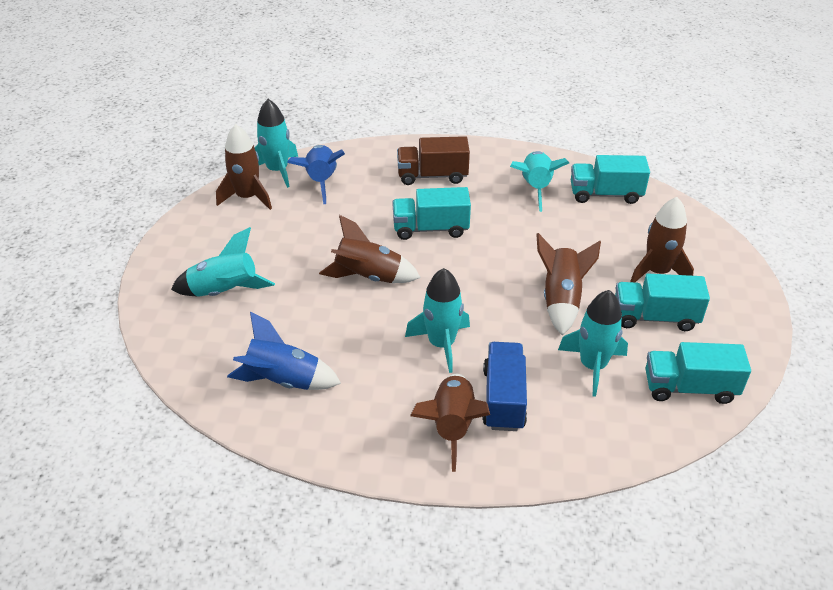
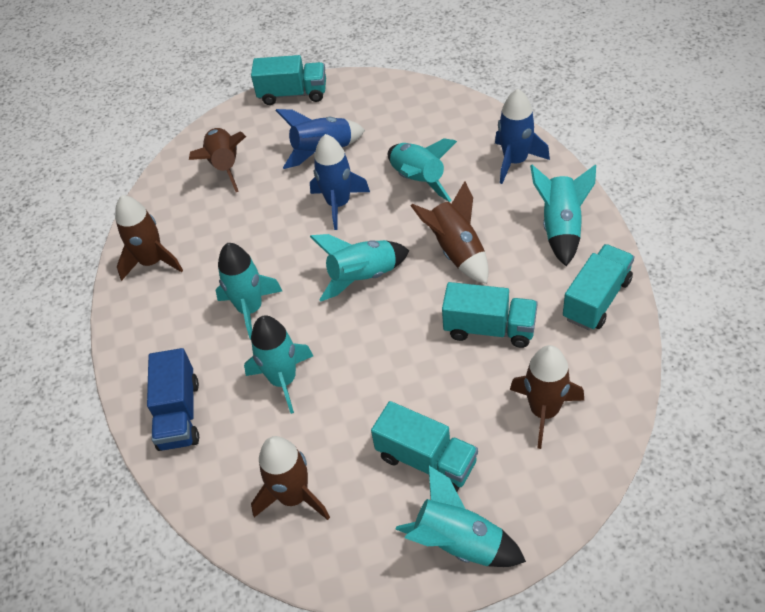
blue rocket: [227,312,341,390] [287,145,345,205] = 2 -> [275,109,365,169] [310,134,370,230] [495,89,550,184] = 3
brown truck: [397,136,470,185] = 1 -> none = 0
turquoise rocket: [171,227,275,297] [255,99,298,188] [405,268,470,373] [510,151,569,212] [558,290,628,397] = 5 -> [216,243,282,340] [244,315,313,414] [310,234,409,301] [387,138,457,202] [395,465,526,567] [530,165,596,266] = 6

